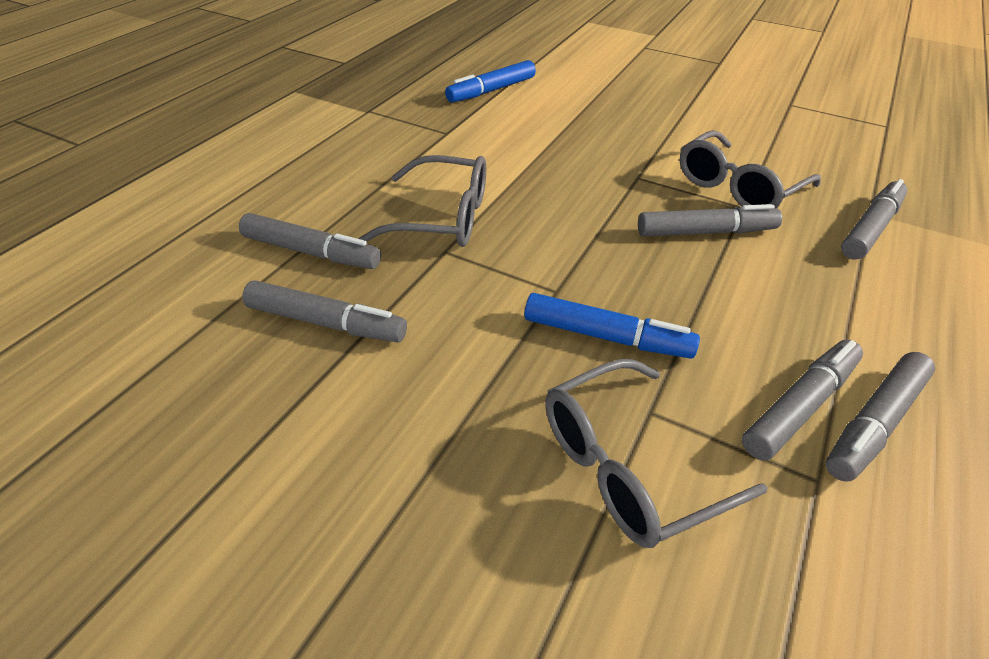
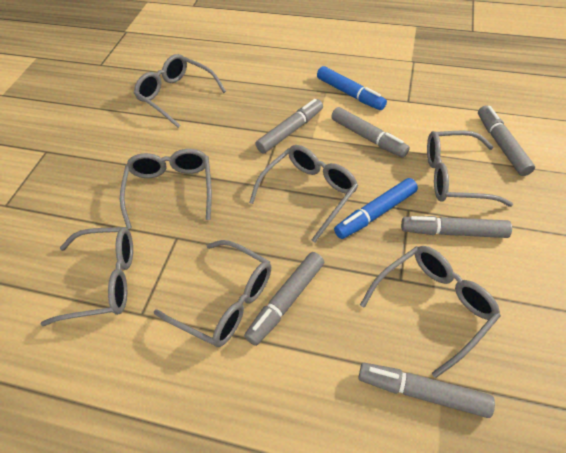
grey glasses: [359,155,486,247] [545,359,768,548] [680,130,821,208] = 3 -> [40,227,133,326] [120,149,212,229] [134,54,226,128] [154,240,271,347] [249,145,358,242] [360,246,501,378] [427,130,513,207] = 7

